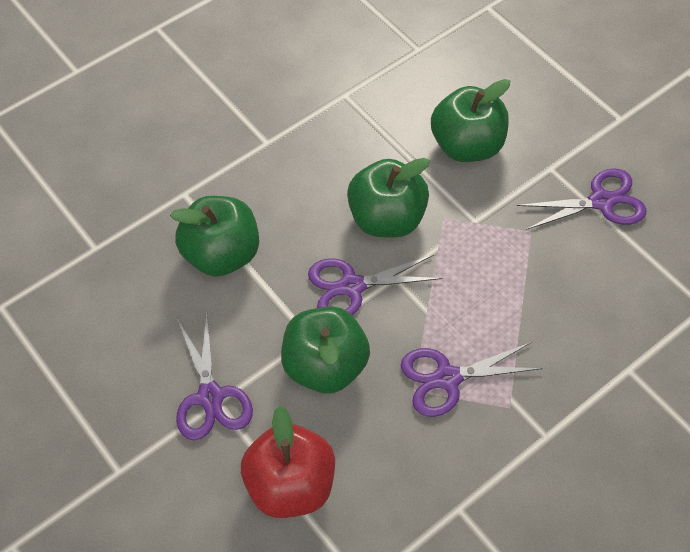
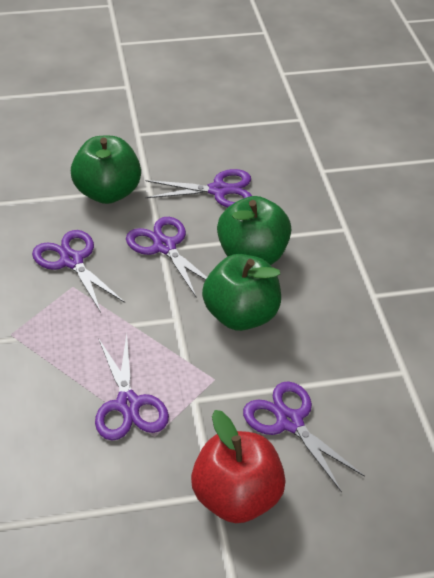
green apple: [170,196,259,277] [281,306,370,393] [347,158,430,238] [431,79,510,162] = 4 -> [71,136,141,204] [202,254,281,331] [217,196,291,265] = 3
purple scissors: [176,313,253,441] [308,255,443,315] [401,342,543,417] [517,168,647,230] = 4 -> [32,230,125,312] [95,334,169,440] [126,217,207,297] [145,169,252,208] [243,381,365,493] = 5

